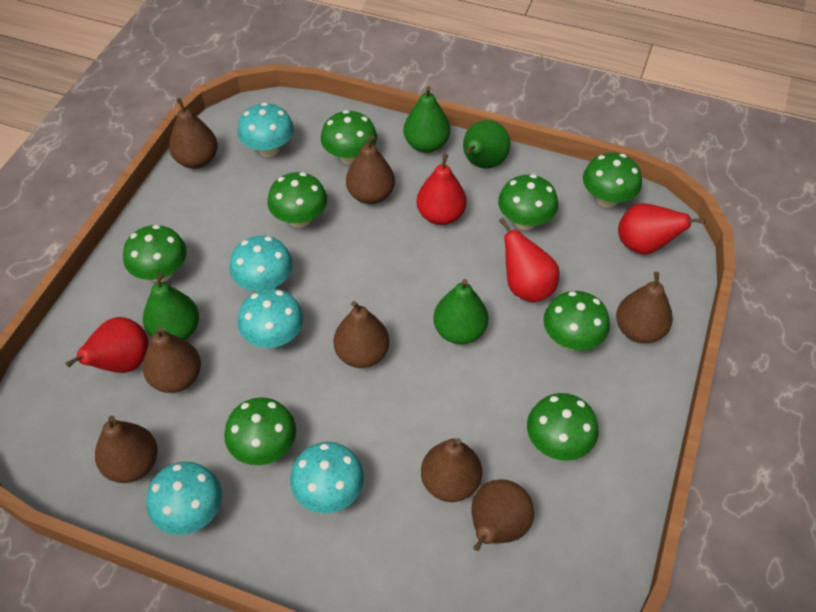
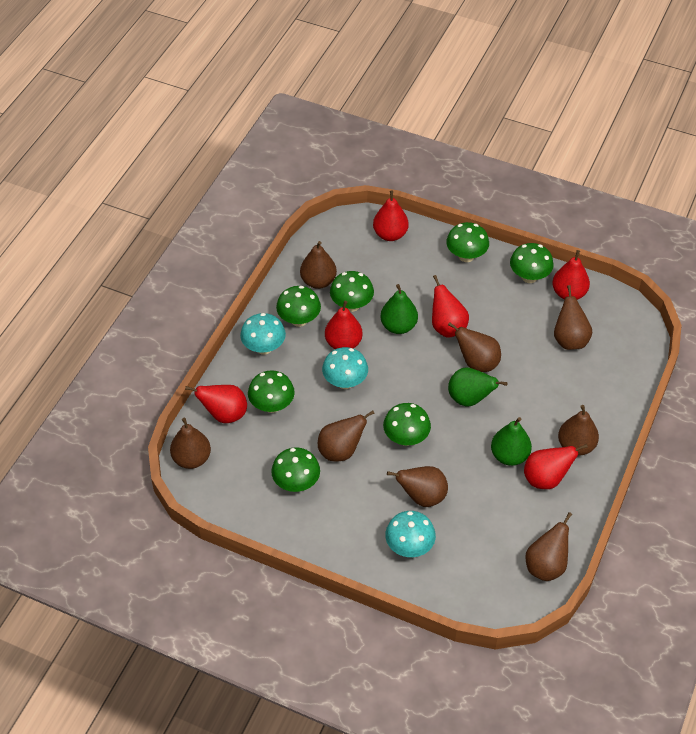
green mushroom: [123,225,187,282] [224,397,296,465] [267,172,327,228] [321,110,377,165] [498,174,558,230] [527,393,598,461] [543,291,610,350] [583,153,642,208] = 8 -> [248,370,295,413] [271,447,320,492] [276,286,321,327] [330,271,374,312] [383,403,431,446] [446,222,489,262] [510,243,554,283] = 7
green pear: [143,273,199,340] [403,86,450,153] [433,279,488,344] [463,120,510,169] = 4 -> [380,284,418,334] [448,368,508,407] [491,417,532,466] = 3
red pear: [66,317,149,373] [416,154,466,225] [499,218,559,302] [618,203,705,255] = 4 -> [185,385,247,423] [325,301,363,349] [373,190,409,241] [432,275,469,338] [524,444,588,489] [552,250,590,300] = 6
turquoise mushroom: [146,462,222,535] [229,236,293,291] [237,103,294,157] [238,289,304,348] [290,442,364,513] = 5 -> [240,313,286,355] [322,347,368,389] [385,511,436,557] = 3

